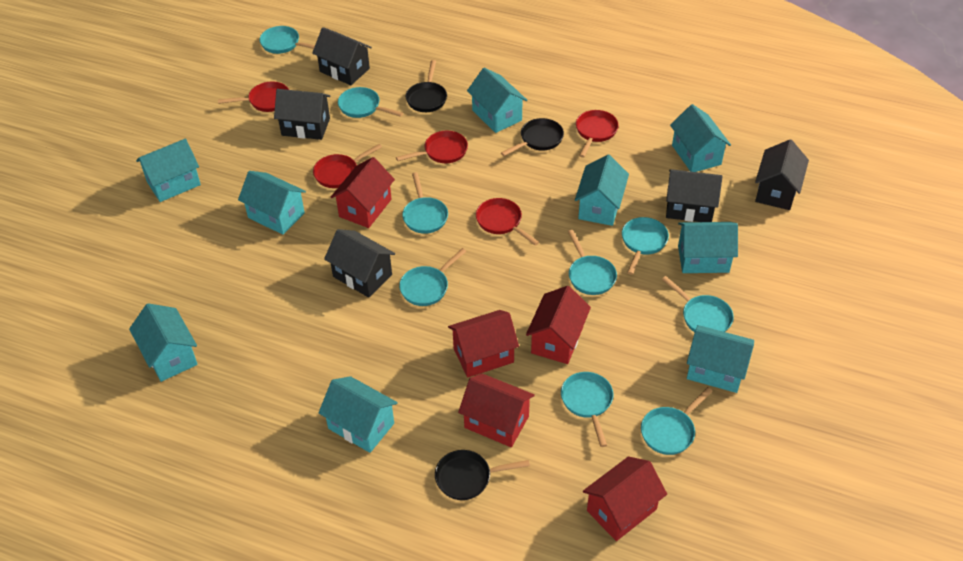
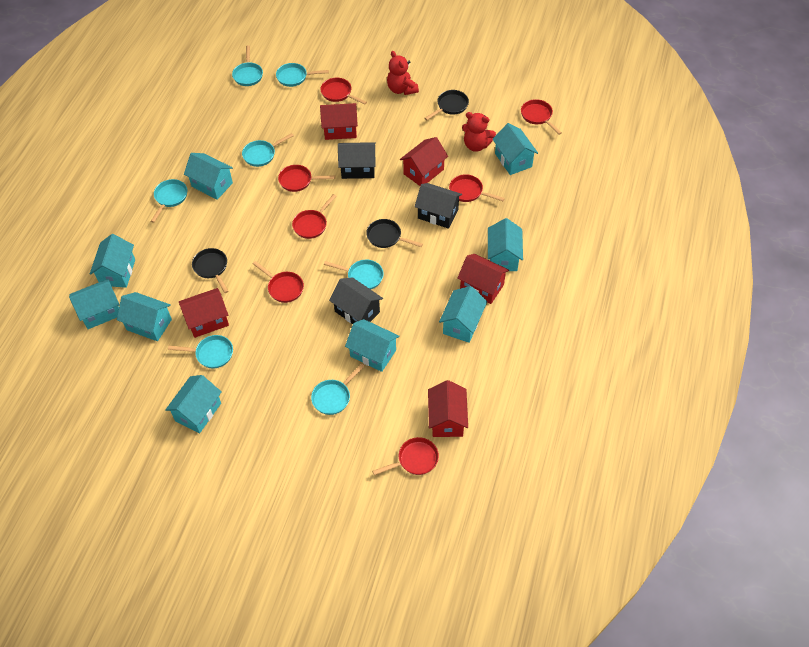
black house: [274,89,330,140] [312,27,372,85] [324,229,395,298] [666,169,723,222] [755,139,809,210] = 5 -> [329,277,383,324] [338,142,376,179] [415,183,462,229] = 3
red pan: [218,82,289,112] [313,144,382,188] [396,131,468,163] [476,198,539,246] [576,110,619,158] = 5 -> [253,261,304,303] [278,165,335,192] [292,194,336,239] [320,78,367,105] [372,437,439,475] [449,174,505,202] [521,99,562,135] = 7
red teddy bear: none = 0 -> [387,51,419,95] [462,112,496,152] = 2
turquoise pan: [260,26,315,54] [338,87,403,118] [399,248,467,306] [402,172,448,234] [561,372,613,447] [568,230,617,295] [622,217,669,275] [641,387,713,455] [662,276,734,332] = 9 -> [151,179,187,223] [168,335,233,368] [232,45,263,86] [242,133,294,167] [276,63,329,87] [311,363,365,415] [324,260,384,289] = 7

